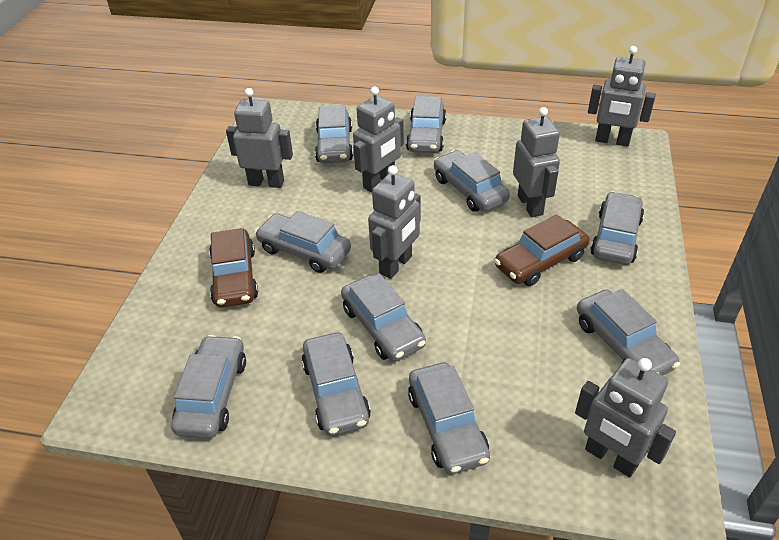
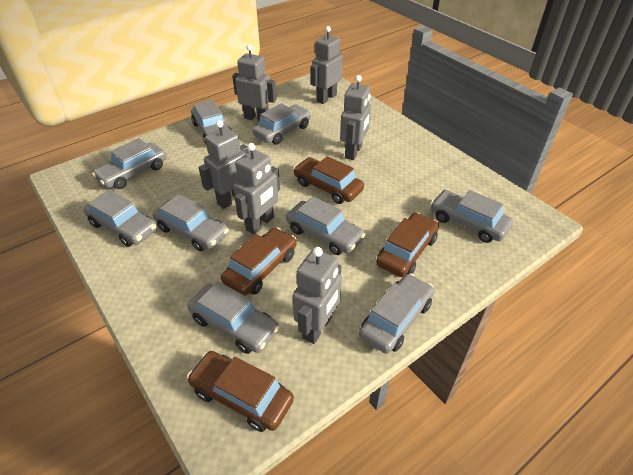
brown car: [209,228,258,308] [494,214,589,286] = 2 -> [187,351,294,432] [221,227,296,296] [293,156,364,204] [376,212,439,277] = 4
grey car: [171,335,246,438] [255,211,351,273] [301,332,371,436] [315,105,353,163] [341,273,426,362] [406,96,446,153] [408,362,490,474] [434,150,510,212] [577,289,680,376] [590,192,644,265] = 10 -> [84,190,157,247] [92,138,166,189] [153,194,229,251] [187,281,280,354] [191,100,232,144] [252,103,311,145] [286,196,366,255] [359,273,434,354] [431,190,513,243] = 9

